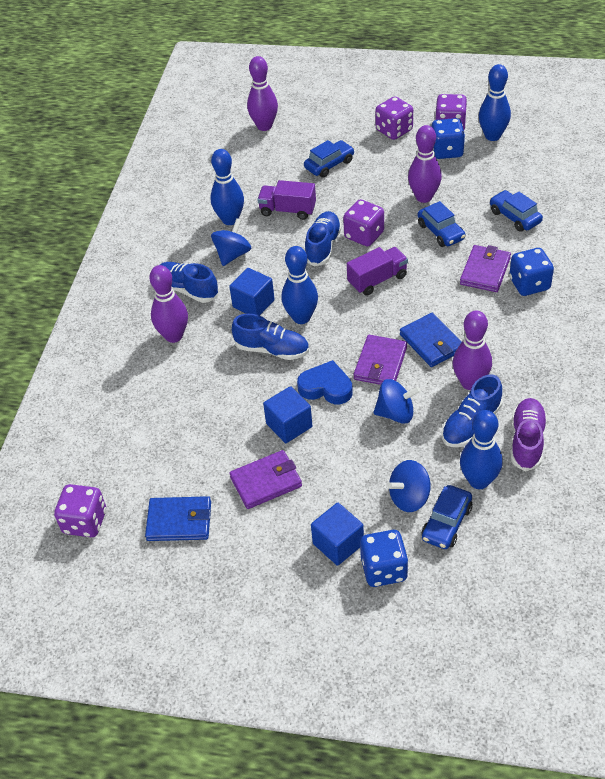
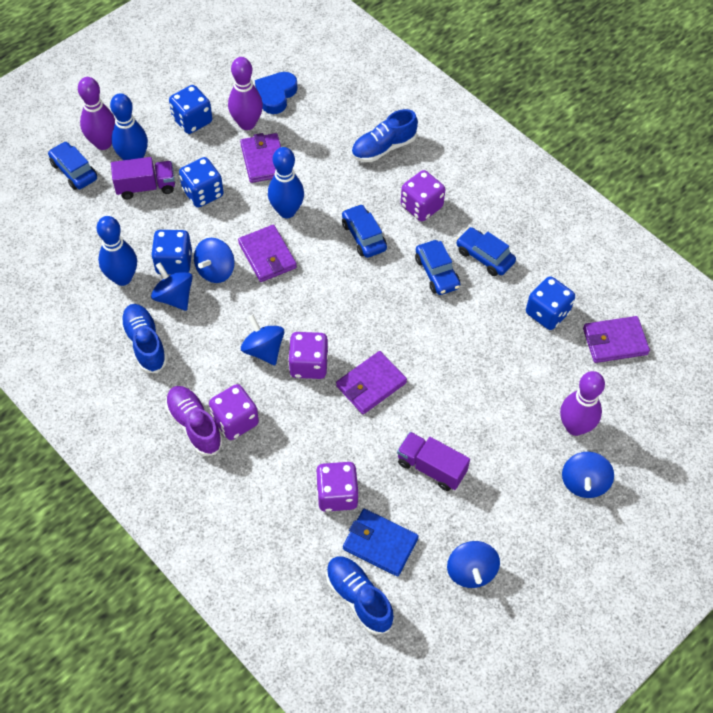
blue bowling pin: [210,149,244,225] [281,246,318,324] [460,410,503,489] [479,64,511,141] = 4 -> [96,216,137,286] [110,93,148,160] [268,147,304,218] = 3
blue cube: [229,268,275,315] [263,386,312,443] [311,503,364,566] = 3 -> none = 0
blue dice: [360,530,408,587] [432,118,465,159] [509,248,554,296] = 3 -> [151,230,192,275] [169,85,212,134] [179,157,224,208] [526,276,575,330] = 4
blue shoe: [160,262,219,303] [232,314,309,360] [305,211,342,266] [442,375,503,447] = 4 -> [120,304,167,373] [326,556,394,635] [351,109,418,162] = 3
blue spinning top: [211,218,251,266] [373,379,421,424] [387,460,431,512] = 3 -> [151,262,193,311] [194,238,235,283] [241,314,284,365] [447,541,500,588] [562,452,614,498] = 5
blue wallet: [145,496,211,541] [400,313,462,367] = 2 -> [343,509,419,577] = 1
purple bowling pin: [149,265,188,343] [247,56,278,131] [408,125,442,203] [453,311,492,390] = 4 -> [78,77,115,150] [228,57,263,130] [560,371,605,436] = 3
purple wallet: [229,450,302,509] [354,335,407,385] [460,245,511,292] = 3 -> [238,225,297,282] [240,133,281,183] [336,351,407,414] [583,316,650,363] = 4

